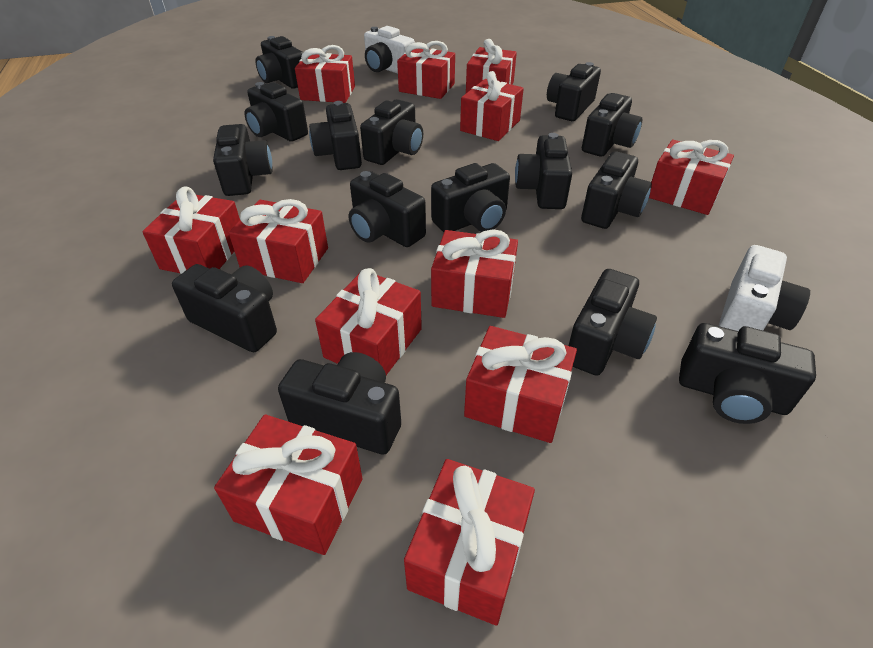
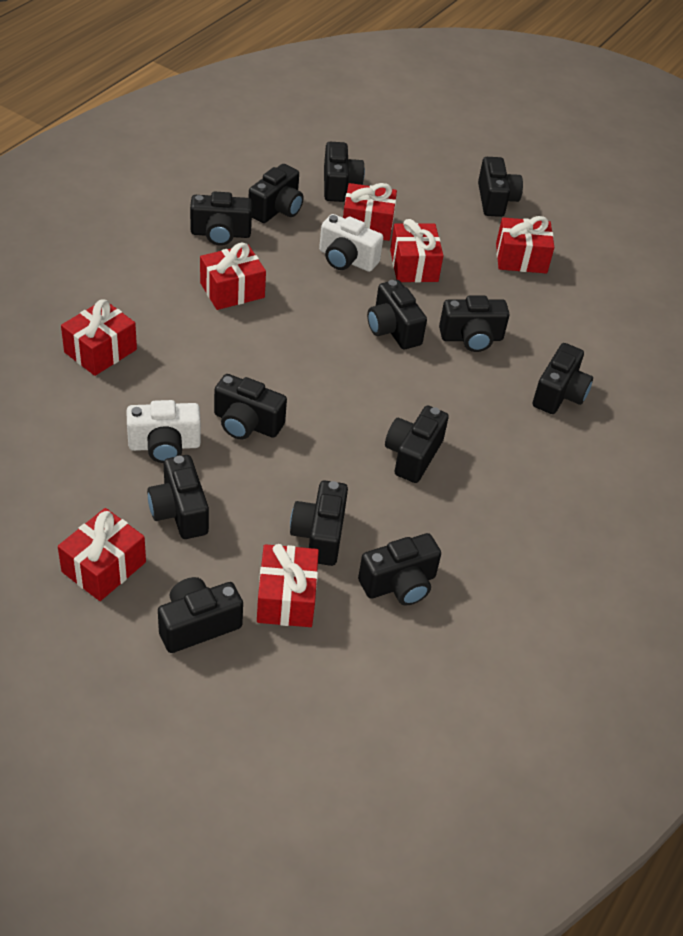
black camera: [172,264,277,352] [213,124,273,196] [245,82,308,142] [255,36,303,89] [278,352,401,454] [309,101,362,170] [349,171,426,247] [360,99,423,165] [431,163,510,232] [515,133,572,209] [547,62,601,121] [568,269,657,376] [581,151,652,229] [582,93,642,157] [679,323,816,424] = 15 -> [147,455,209,539] [158,577,243,653] [190,191,252,246] [214,374,287,439] [249,164,304,223] [290,481,348,566] [324,142,365,202] [358,533,441,606] [367,280,427,349] [385,406,449,483] [439,296,510,352] [478,157,523,217] [533,343,593,414] = 13
red gift: [142,186,240,274] [214,415,362,555] [229,199,328,283] [295,45,355,103] [315,268,422,375] [397,41,455,99] [404,459,535,626] [431,229,518,318] [460,71,524,141] [464,326,577,443] [466,39,517,93] [649,140,734,215] = 12 -> [58,508,146,601] [61,299,137,376] [200,243,266,310] [257,544,319,627] [343,183,397,241] [390,219,443,282] [496,216,554,273] = 7

